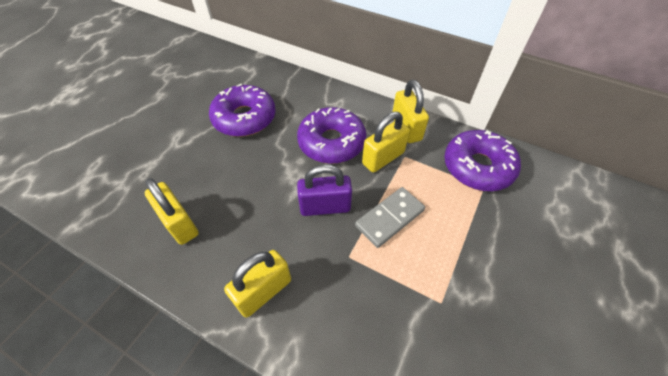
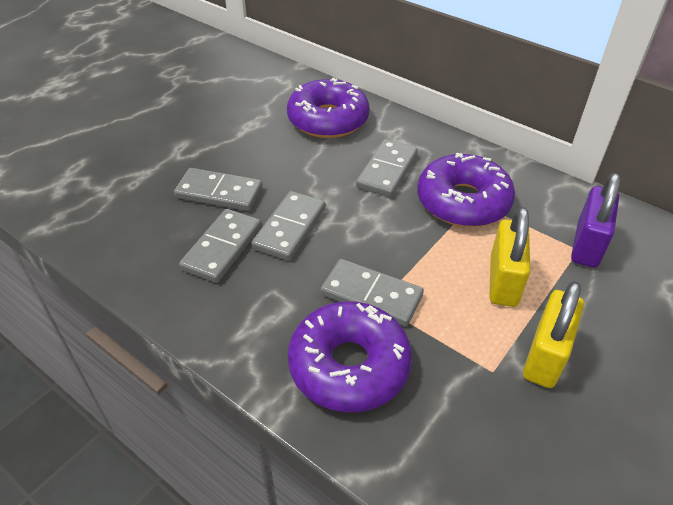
grey domino: [355,187,425,248] = 1 -> [174,168,263,211] [179,209,262,283] [251,191,326,261] [321,259,424,326] [356,139,418,197] = 5
yellow padlock: [145,178,199,245] [224,250,291,318] [362,112,410,173] [392,80,429,143] = 4 -> [489,207,530,307] [523,281,584,388] = 2

